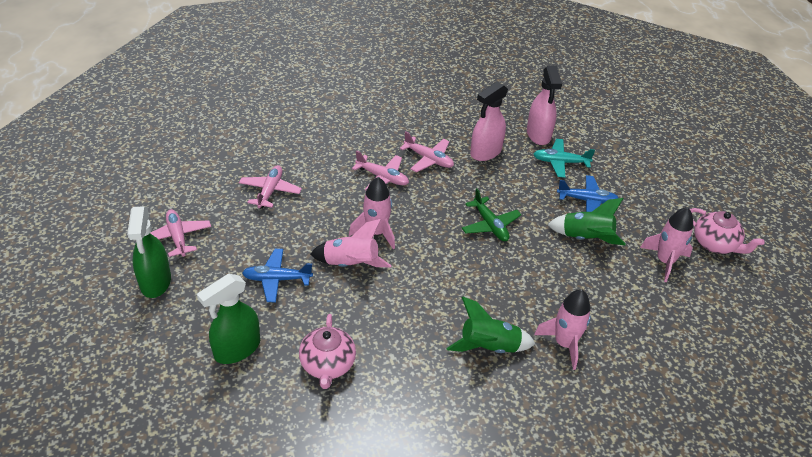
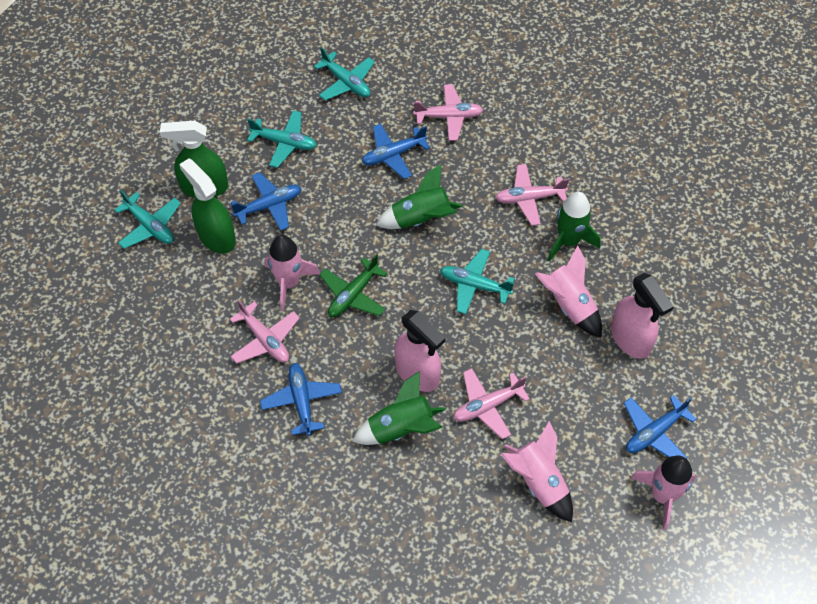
blue plane: [242,249,313,302] [557,175,618,212] = 2 -> [231,172,301,231] [260,363,342,436] [362,123,430,179] [624,395,696,459] = 4
green rocket: [446,297,535,353] [547,198,626,245] = 2 -> [352,371,446,445] [376,164,463,229] [548,192,601,262] = 3
pink teapot: [299,314,356,389] [690,208,765,254] = 2 -> none = 0
turquoise plane: [533,139,595,178] = 1 -> [114,190,181,249] [247,110,317,168] [314,47,375,100] [440,249,515,314] = 4

